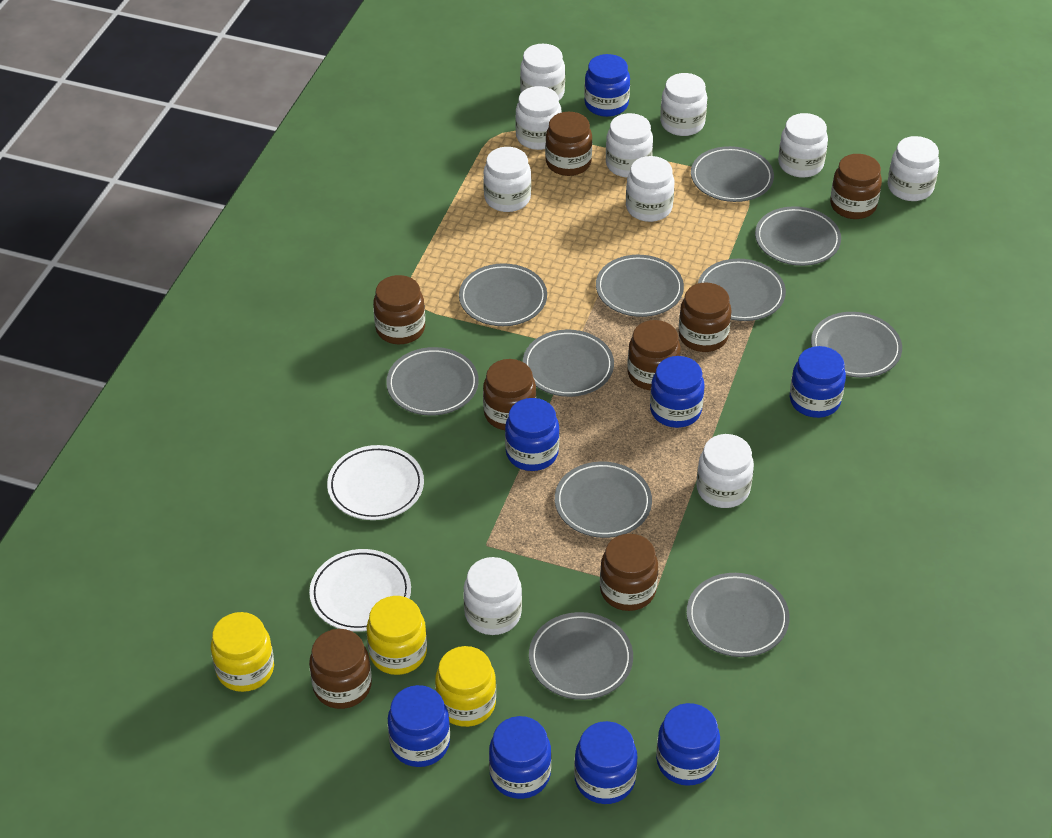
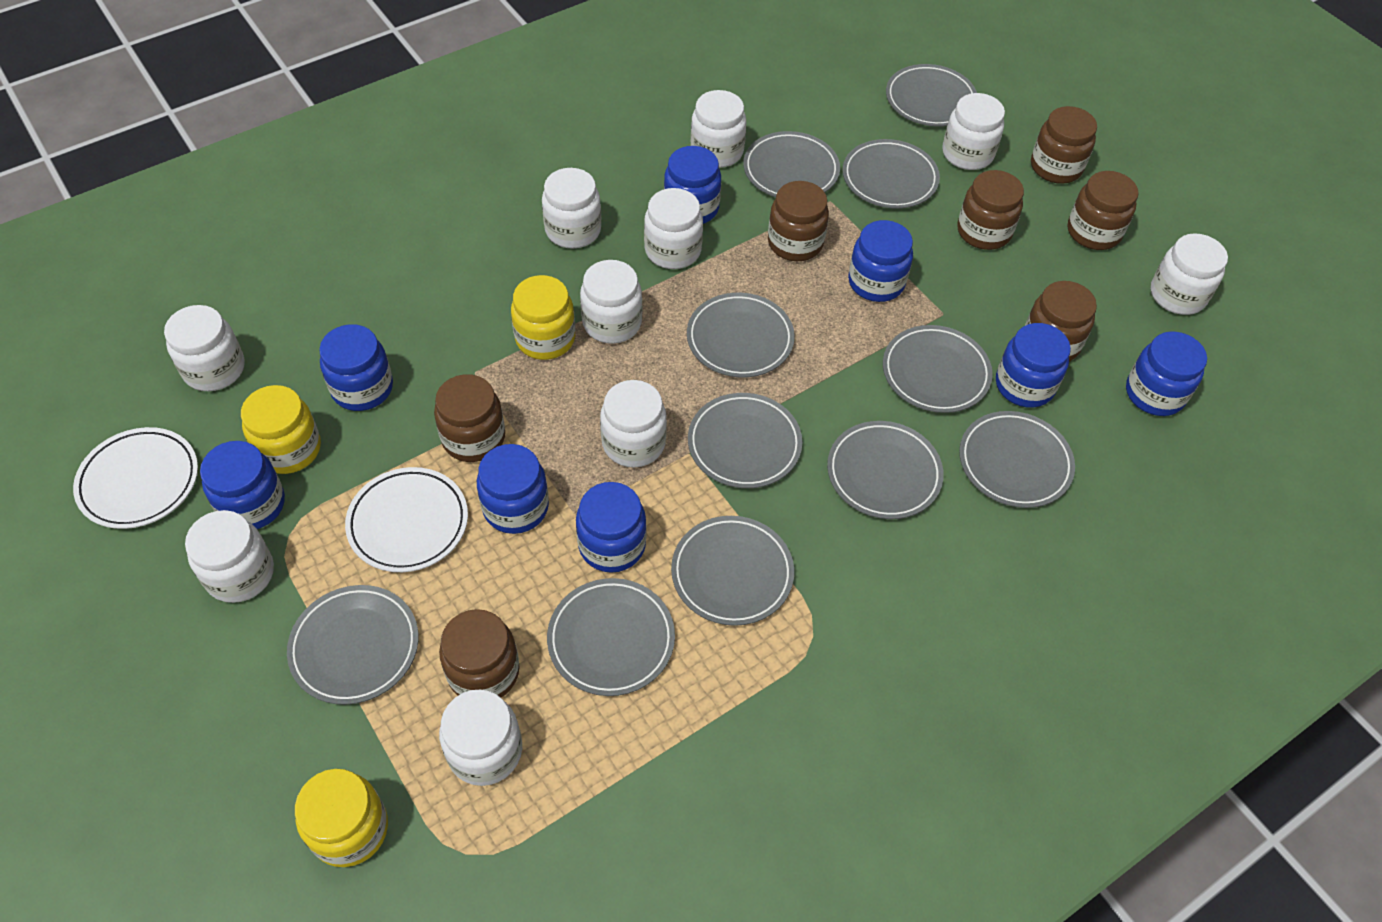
brown jar: [309,629,372,709] [373,275,425,344] [483,359,536,430] [545,112,592,176] [600,534,658,611] [627,320,681,390] [678,283,732,352] [830,154,882,219] = 8 -> [434,374,505,462] [439,609,520,697] [768,181,829,261] [958,170,1024,250] [1025,281,1097,362] [1031,106,1097,184] [1068,171,1139,250] = 7

